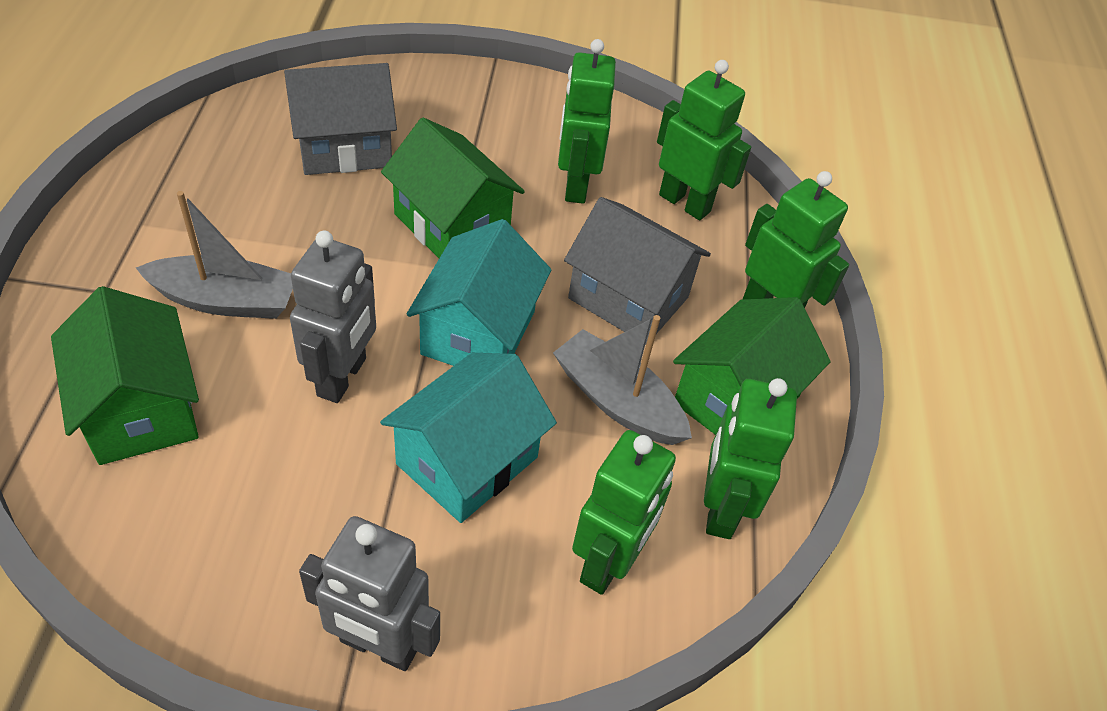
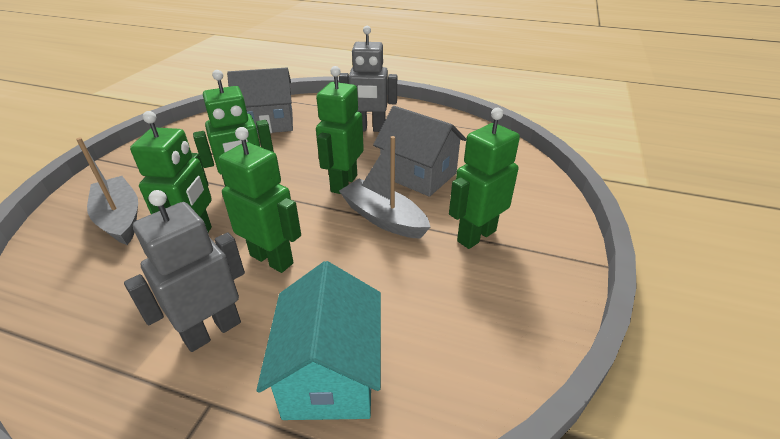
green house: [51,286,199,465] [381,118,525,258] [673,297,831,435] = 3 -> none = 0
turquoise house: [380,353,557,523] [407,219,552,366] = 2 -> [257,261,381,420] = 1

